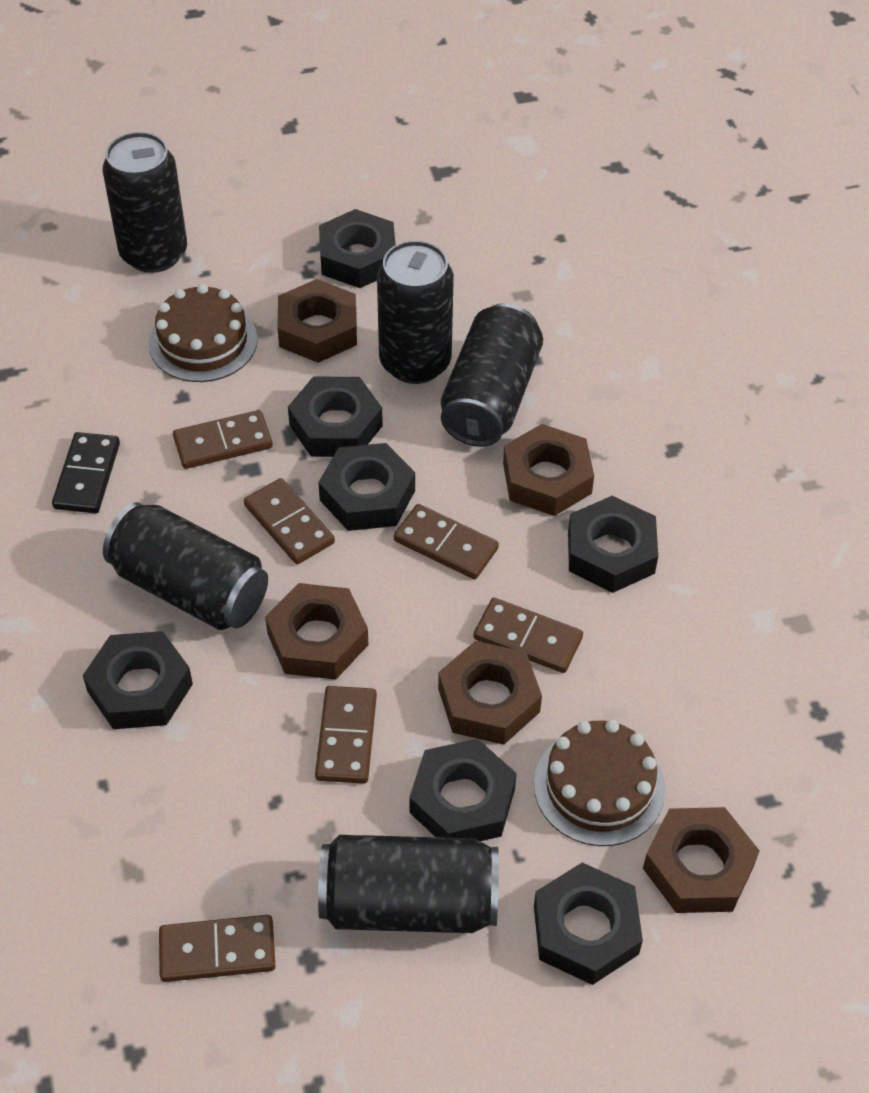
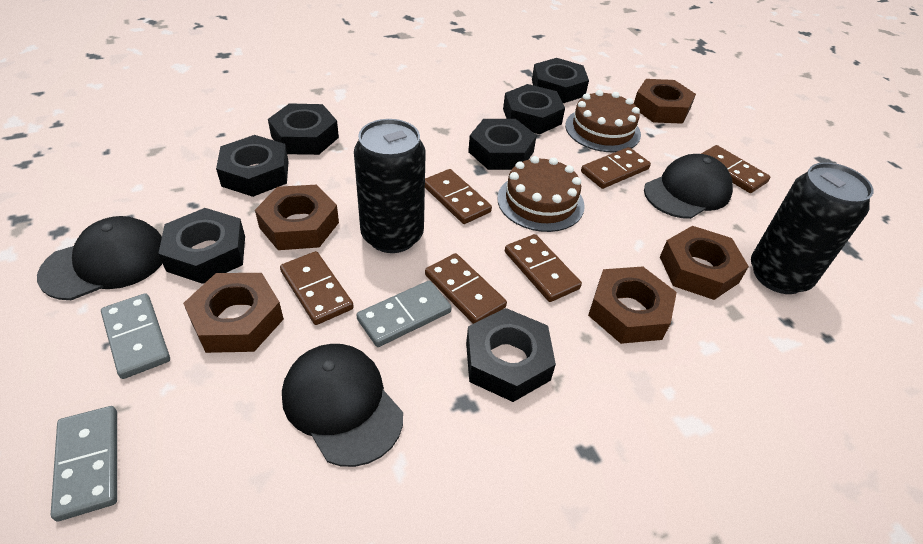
black can: [103,132,187,273] [103,502,268,630] [318,835,499,933] [377,240,454,384] [441,303,543,447] = 5 -> [354,119,426,253] [751,162,874,294] = 2
black cap: none = 0 -> [37,216,162,300] [282,344,403,467] [644,154,733,219] = 3
black domino: [52,432,120,513] = 1 -> none = 0
grey domino: none = 0 -> [51,406,117,521] [101,293,170,379] [356,281,452,347] = 3

